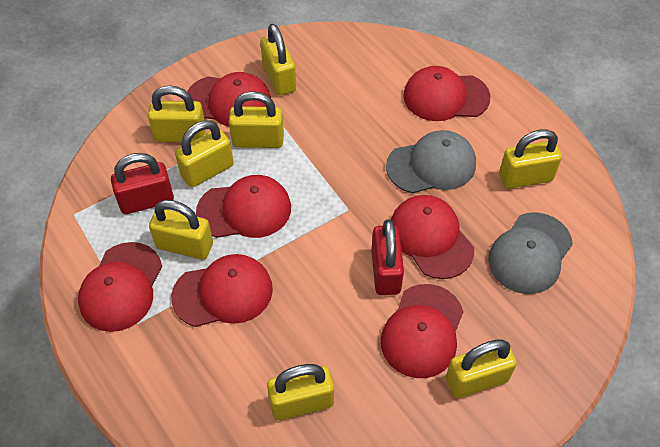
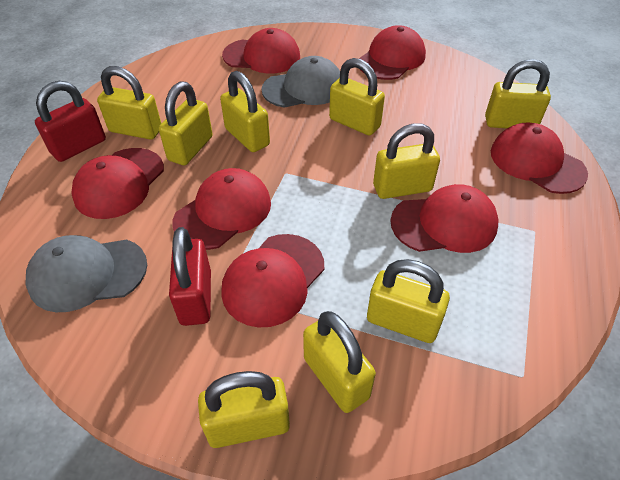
yellow padlock: [148,86,206,142] [149,200,213,260] [175,120,234,187] [229,91,284,148] [260,24,296,96] [267,364,334,420] [446,340,517,398] [499,129,562,189] = 8 -> [97,66,162,140] [159,81,213,165] [198,371,290,448] [220,71,270,152] [303,311,376,413] [329,58,385,136] [367,259,450,343] [373,123,440,199] [485,59,551,128] = 9

